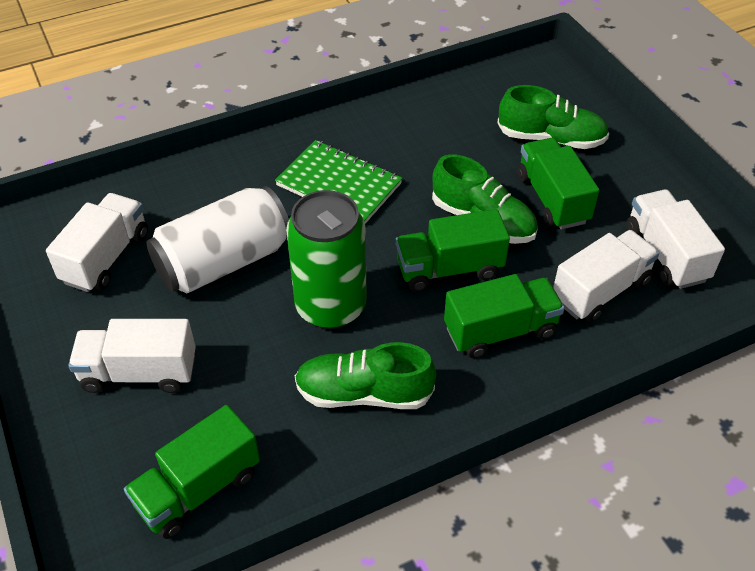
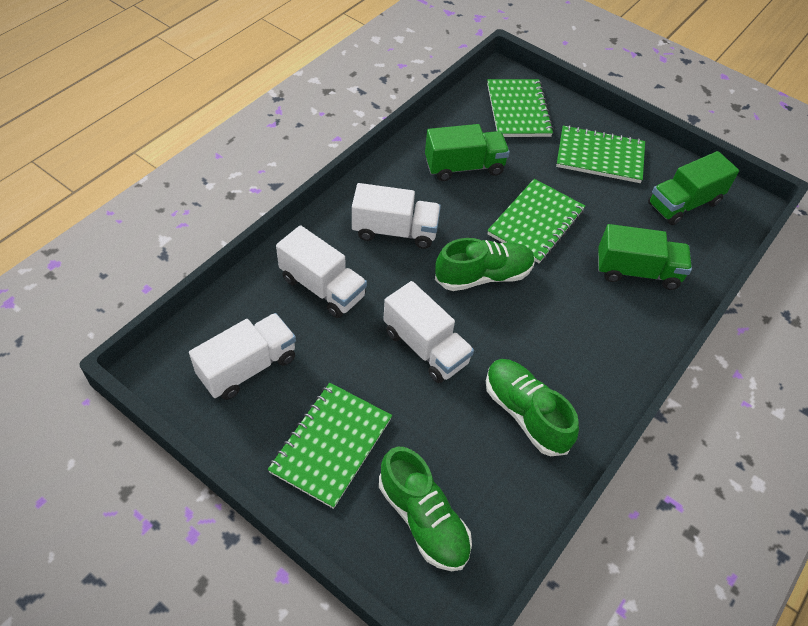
green can: [286,190,367,329] = 1 -> none = 0
green notebook: [275,140,402,224] = 1 -> [268,383,392,509] [487,79,554,137] [487,179,585,263] [556,125,645,183] = 4
green truck: [124,405,260,539] [396,209,510,292] [444,274,565,358] [517,138,599,229] = 4 -> [425,124,510,181] [598,224,692,290] [648,151,739,225] = 3
white can: [146,186,289,293] = 1 -> none = 0

